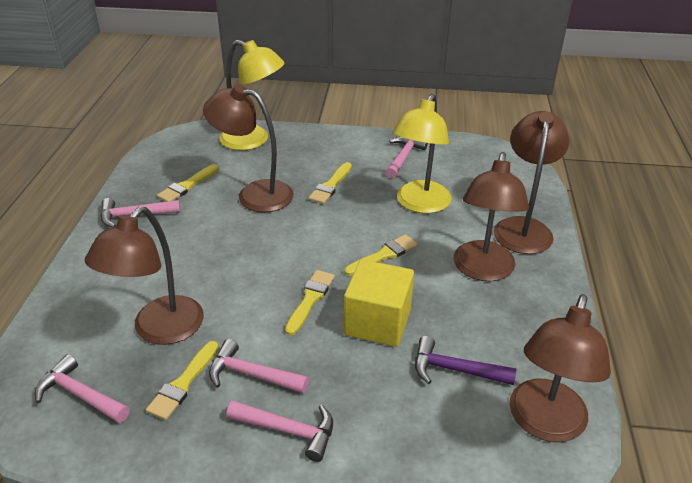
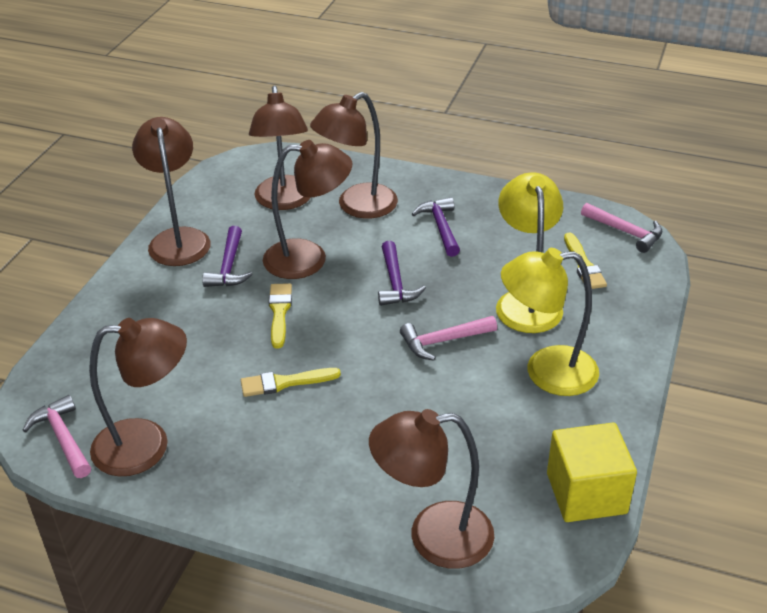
brown lamp: [85,207,204,345] [203,84,294,212] [453,152,529,282] [494,111,569,254] [510,294,611,442] = 5 -> [89,318,187,476] [132,117,211,266] [249,85,311,210] [263,140,352,279] [310,92,398,219] [369,409,494,569] = 6
pink hammer: [35,354,130,423] [101,198,181,227] [209,339,309,393] [226,401,333,462] [386,137,428,179] = 5 -> [22,395,91,478] [400,316,497,361] [581,203,662,253] = 3
purple hammer: [415,336,516,385] = 1 -> [202,226,253,287] [378,241,426,306] [412,197,460,257] = 3
yellow brush: [146,341,219,420] [157,164,218,202] [285,270,335,336] [308,162,352,204] [345,234,418,276] = 5 -> [241,368,341,397] [269,283,292,349] [564,233,607,289] = 3

